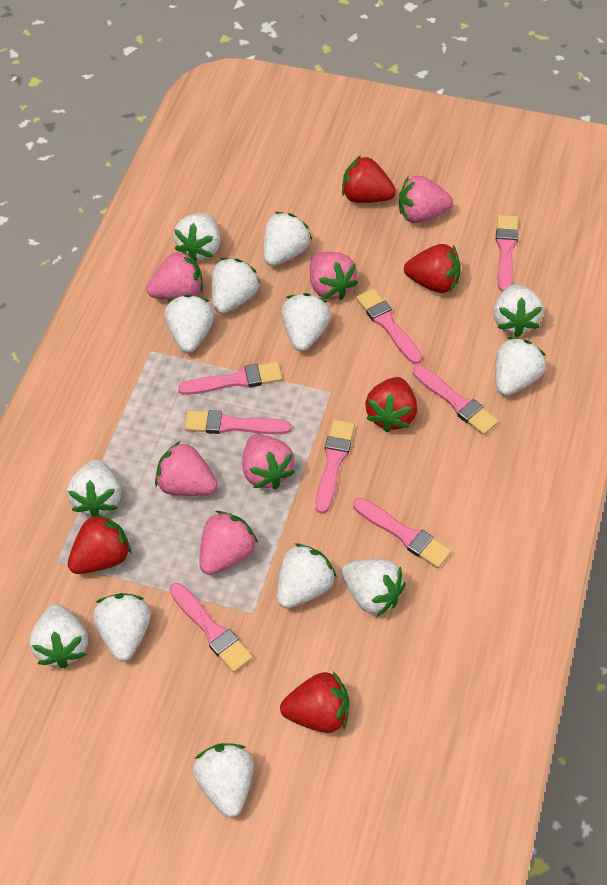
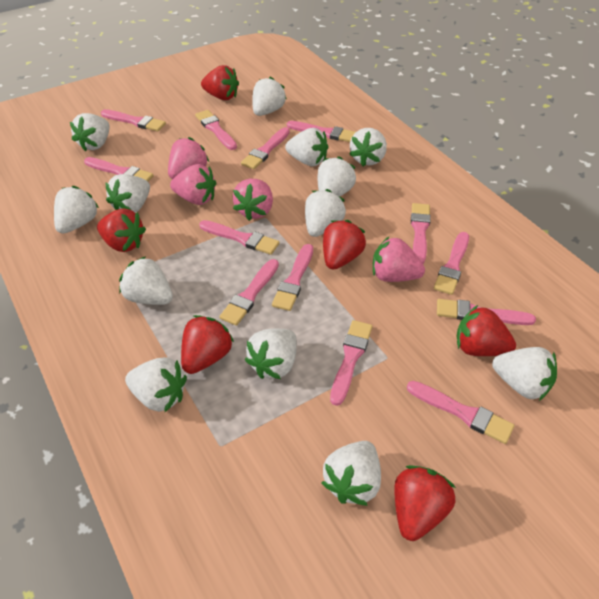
pink brush: [169,583,253,673] [178,362,282,395] [184,410,292,434] [315,420,355,514] [353,498,452,568] [356,288,422,364] [412,365,499,435] [496,215,519,292] = 8 -> [84,157,153,181] [101,109,166,131] [195,110,237,150] [199,220,279,255] [219,259,279,326] [241,127,290,169] [272,244,313,311] [287,121,356,142] [330,320,373,406] [407,381,515,444] [411,203,431,264] [434,232,469,295] [437,299,536,325] = 13
pink strawberry: [147,250,203,300] [155,441,217,496] [199,511,258,575] [242,434,295,489] [310,252,358,300] [399,176,453,223] = 6 -> [168,137,209,179] [170,164,216,205] [233,179,273,221] [373,237,425,282] = 4
red strawberry: [68,513,131,574] [280,672,349,733] [342,155,396,203] [365,377,417,432] [404,244,461,293] = 5 -> [97,209,146,252] [181,315,234,374] [201,65,239,100] [323,220,366,270] [394,465,456,541] [457,305,516,356] = 6

